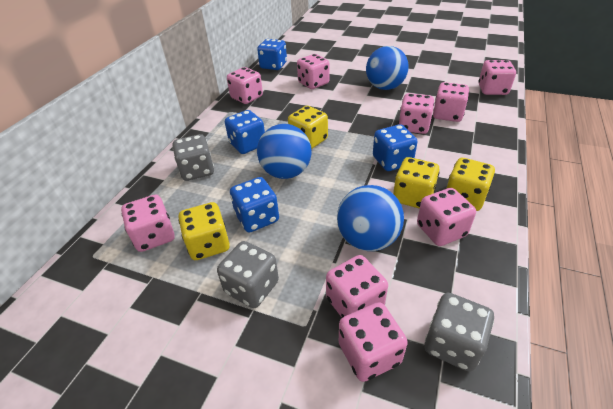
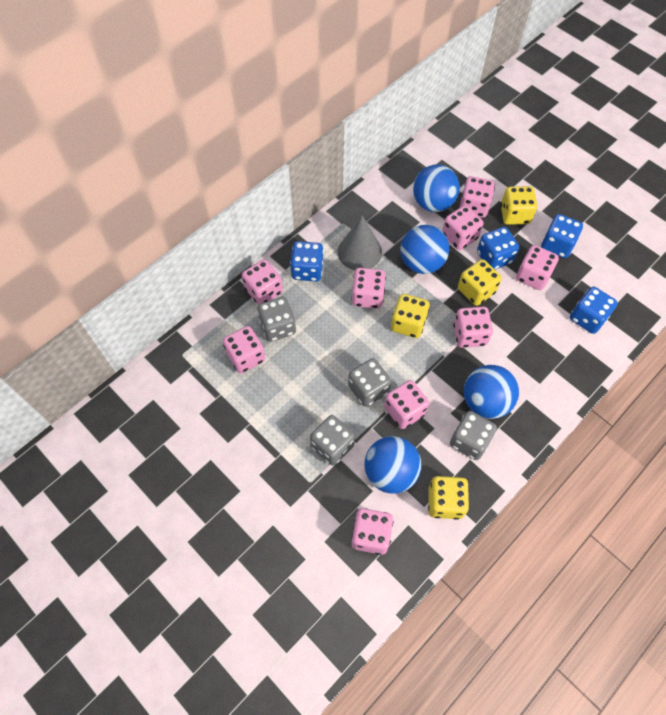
blue ball: [257,124,312,179] [337,185,404,251] [366,46,409,90] = 3 -> [364,436,422,494] [400,225,449,274] [413,165,460,212] [464,365,519,419] = 4
grey cone: none = 0 -> [338,216,382,270] = 1
grey dice: [173,134,214,181] [217,241,279,308] [424,292,494,372] = 3 -> [257,297,296,342] [310,415,355,466] [348,358,391,407] [450,411,497,460] = 4

